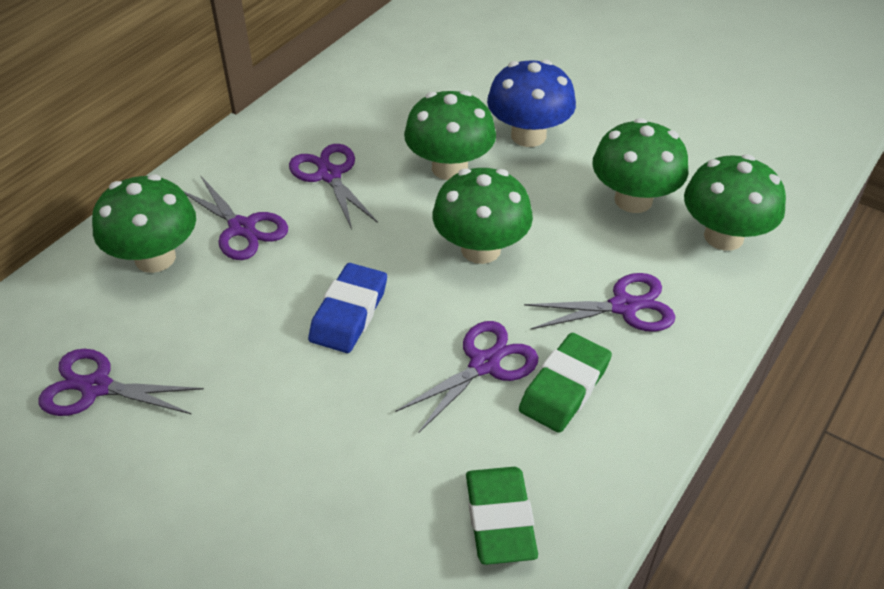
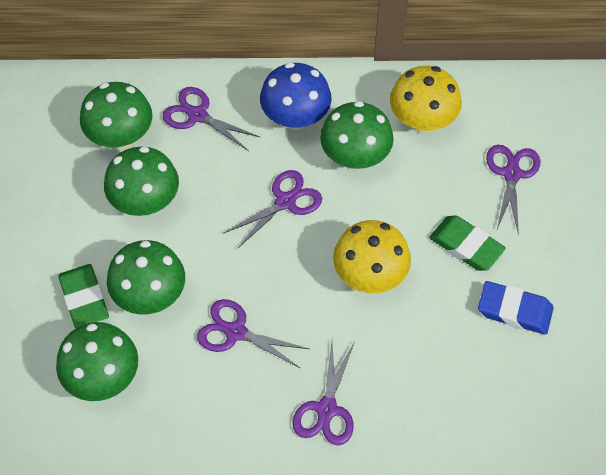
yellow mushroom: none = 0 -> [333,220,411,293] [390,66,462,133] = 2

